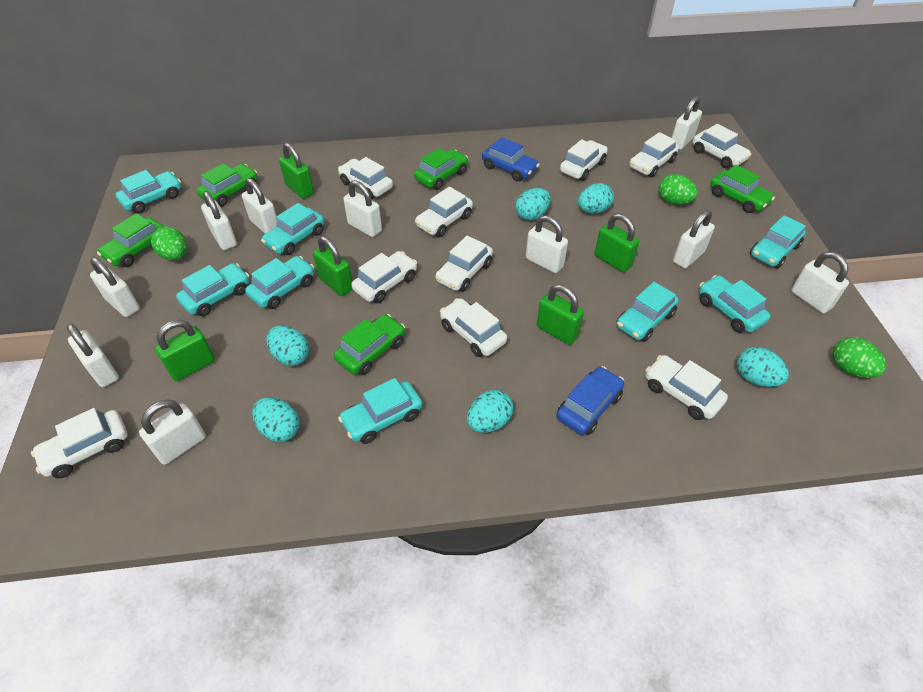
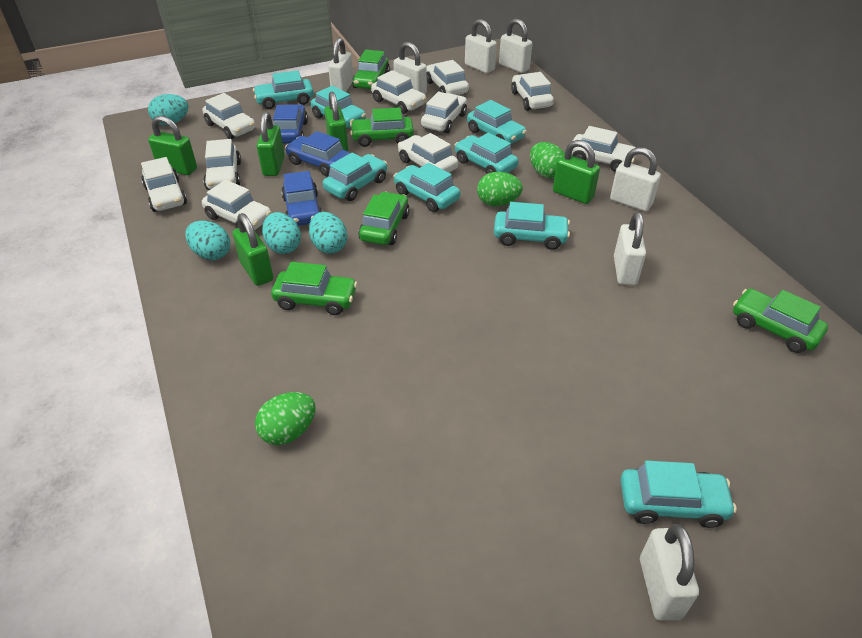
blue car: [482,137,540,182] [556,366,624,435] = 2 -> [273,104,308,144] [281,171,322,226] [285,131,350,176] = 3
turquoise egg: [252,397,300,442] [266,326,309,366] [467,390,513,433] [515,188,551,221] [578,183,614,214] [737,347,789,387] = 6 -> [148,94,189,125] [185,220,230,260] [262,212,301,254] [309,212,347,254] = 4
white padlock: [67,324,119,387] [90,257,140,317] [139,400,206,465] [201,191,237,250] [242,178,277,234] [343,180,382,237] [526,215,568,273] [672,96,702,150] [673,210,715,268] [791,251,849,313] = 10 -> [328,38,353,92] [393,42,427,94] [465,19,497,73] [499,19,532,73] [610,147,661,211] [614,212,646,285] [640,524,699,621] = 7

